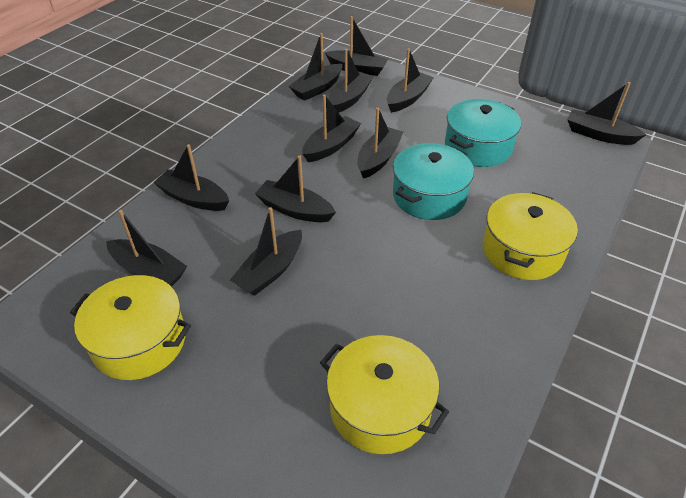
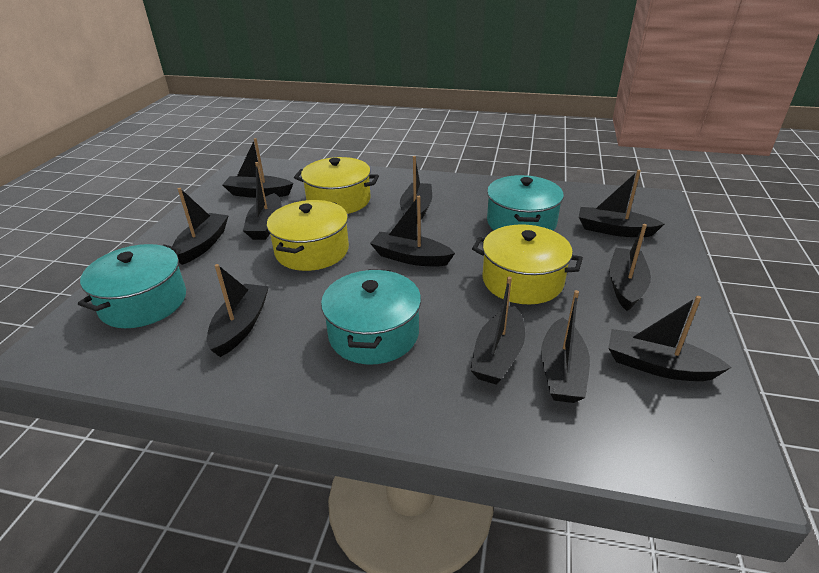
turquoise pot: [393,143,474,220] [445,99,521,167] = 2 -> [78,244,186,328] [321,269,421,364] [487,175,564,231] = 3

